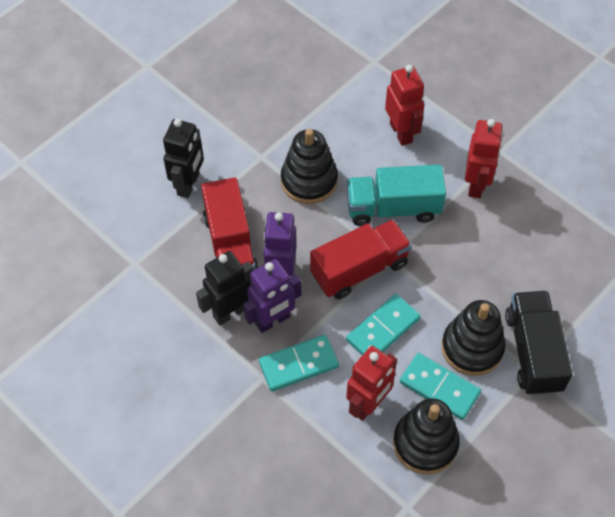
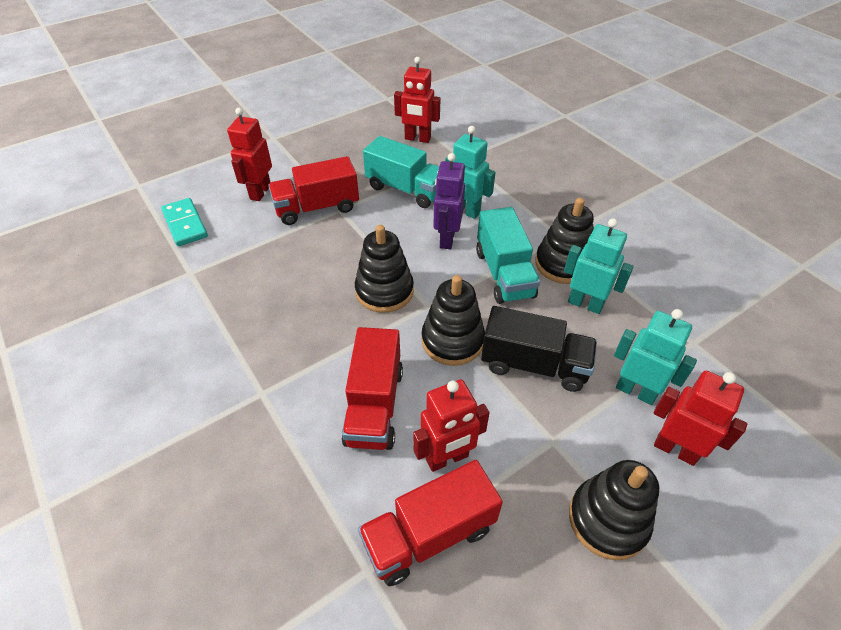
black robot: [163,119,204,198] [196,251,254,325] = 2 -> none = 0
black stacking toy: [281,129,338,204] [393,398,460,474] [442,300,505,376] = 3 -> [355,225,414,313] [421,275,485,366] [535,198,594,284] [569,460,659,560] = 4
purple robot: [243,259,302,333] [263,212,297,276] = 2 -> [433,153,465,249] = 1
red robot: [346,346,397,421] [385,65,424,146] [465,119,503,198] = 3 -> [227,108,272,201] [394,57,441,143] [413,380,490,472] [654,371,747,466] = 4
red truck: [201,177,259,270] [310,219,412,299] = 2 -> [268,156,359,225] [341,327,403,450] [358,460,503,586] = 3
turquoise domino: [259,335,339,391] [346,294,421,355] [400,353,481,420] = 3 -> [161,198,208,246] = 1
turquoise robot: none = 0 -> [445,126,496,219] [564,218,634,314] [614,309,697,405] = 3
turquoise truck: [347,165,446,226] = 1 -> [363,136,439,208] [476,207,540,304] = 2

